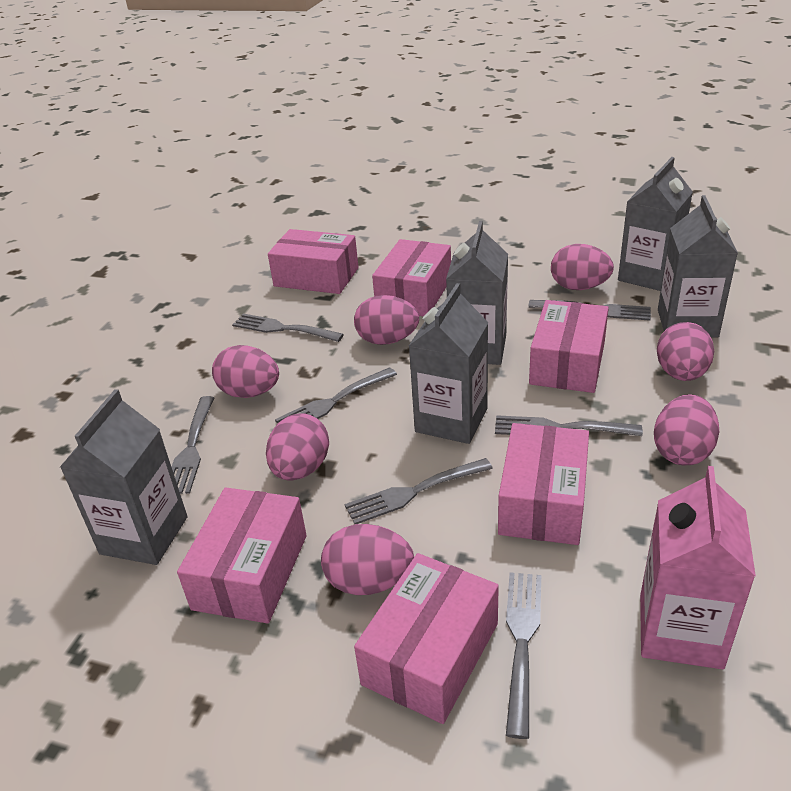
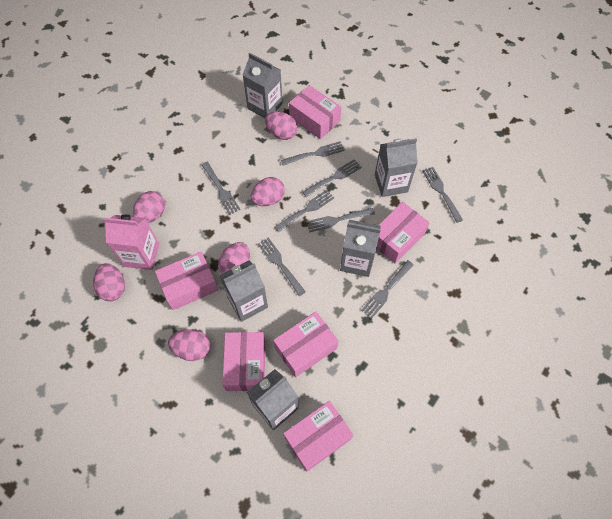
grey fork: [172,396,214,494] [232,314,344,342] [275,367,397,423] [345,458,493,524] [495,415,643,436] [506,572,541,739] [528,300,651,321] = 7 -> [202,162,241,215] [258,237,306,296] [275,190,334,232] [281,141,345,166] [303,159,362,197] [306,208,375,232] [361,260,413,318] [422,167,463,223] = 8
pink egg: [212,345,279,398] [266,413,329,481] [321,524,414,595] [354,295,419,345] [551,244,614,290] [654,394,719,465] [657,322,714,381] = 7 -> [93,263,125,301] [133,191,165,223] [168,329,210,361] [218,242,250,274] [251,177,285,206] [265,111,297,140] = 6

